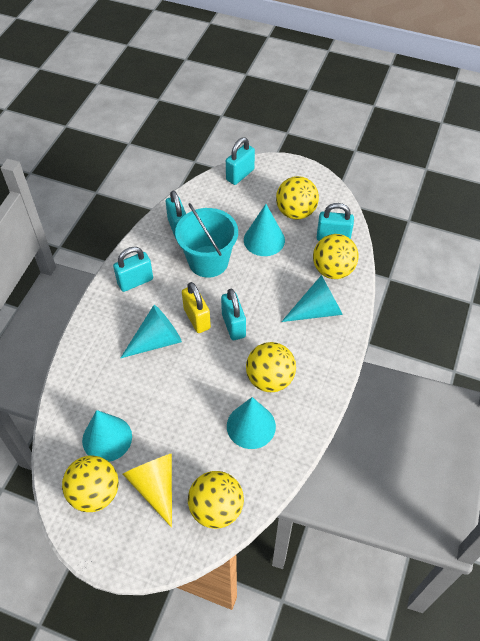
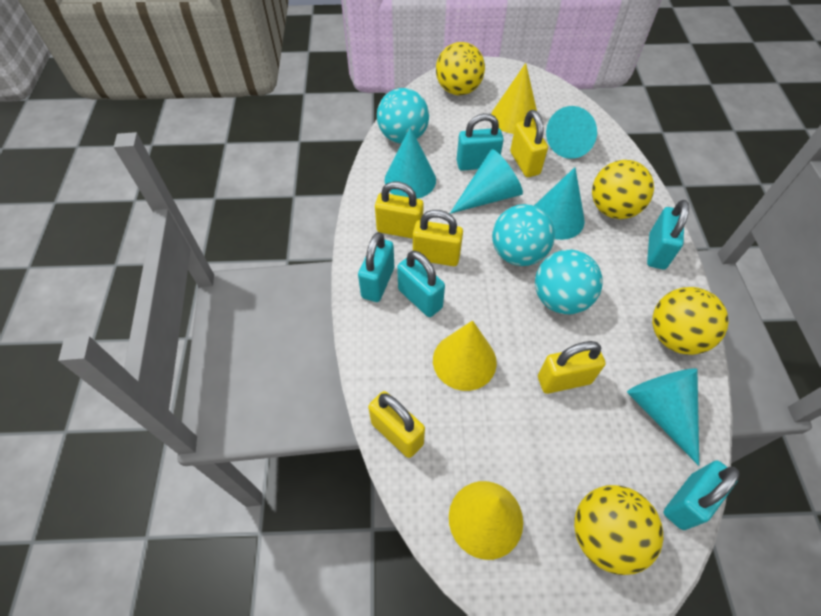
turquoise ball: none = 0 -> [377,88,429,143] [492,204,555,266] [535,250,603,315] = 3
turquoise bucket: [175,203,238,278] = 1 -> none = 0
yellow ball: [62,455,119,512] [188,471,244,529] [246,342,296,392] [276,176,319,220] [313,234,359,279] = 5 -> [436,42,485,95] [574,485,663,575] [592,160,654,219] [652,287,729,355] = 4
yellow cone: [123,453,172,528] = 1 -> [433,320,497,391] [449,481,523,560] [491,63,537,134] = 3
yellow padlock: [182,282,211,333] = 1 -> [368,391,425,458] [375,181,424,239] [413,210,463,266] [510,110,548,177] [538,341,605,394] = 5

